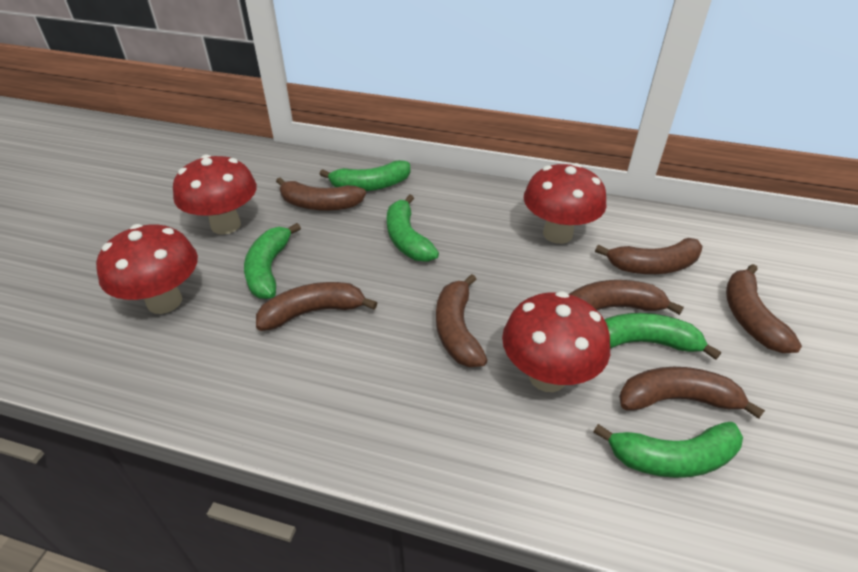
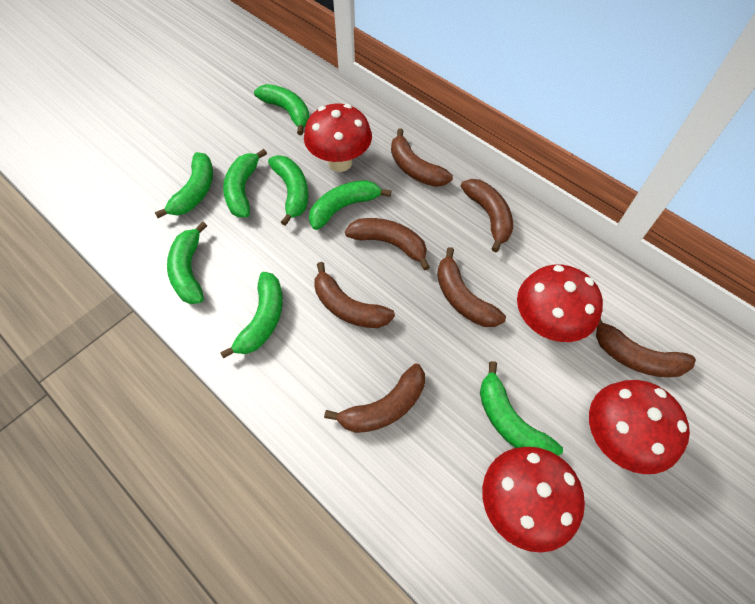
green banana: [244,223,301,299] [320,160,410,191] [387,194,439,262] [593,422,743,478] [604,313,721,360] = 5 -> [155,152,213,218] [167,222,207,304] [220,272,283,359] [223,149,267,217] [254,84,310,135] [268,155,308,226] [309,180,391,230] [480,361,563,456] = 8

